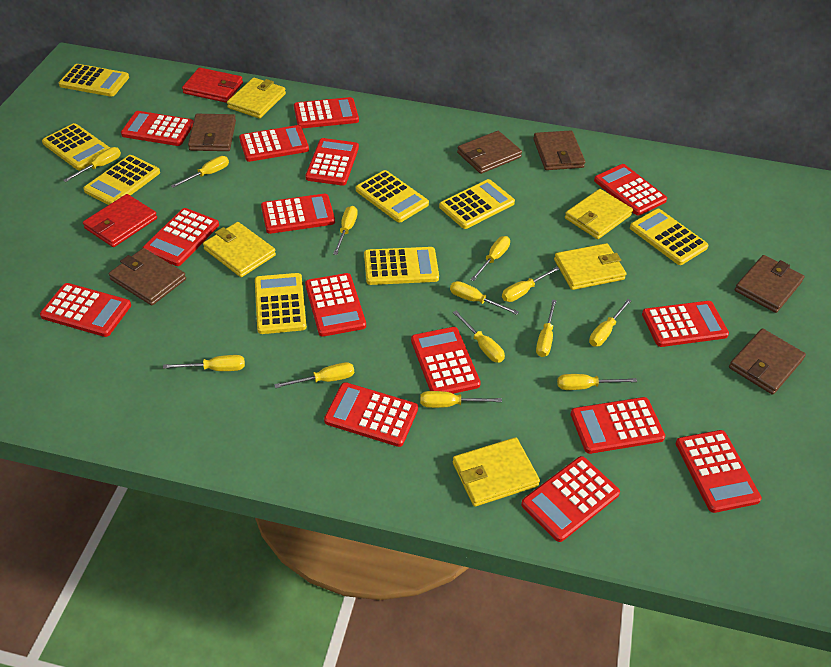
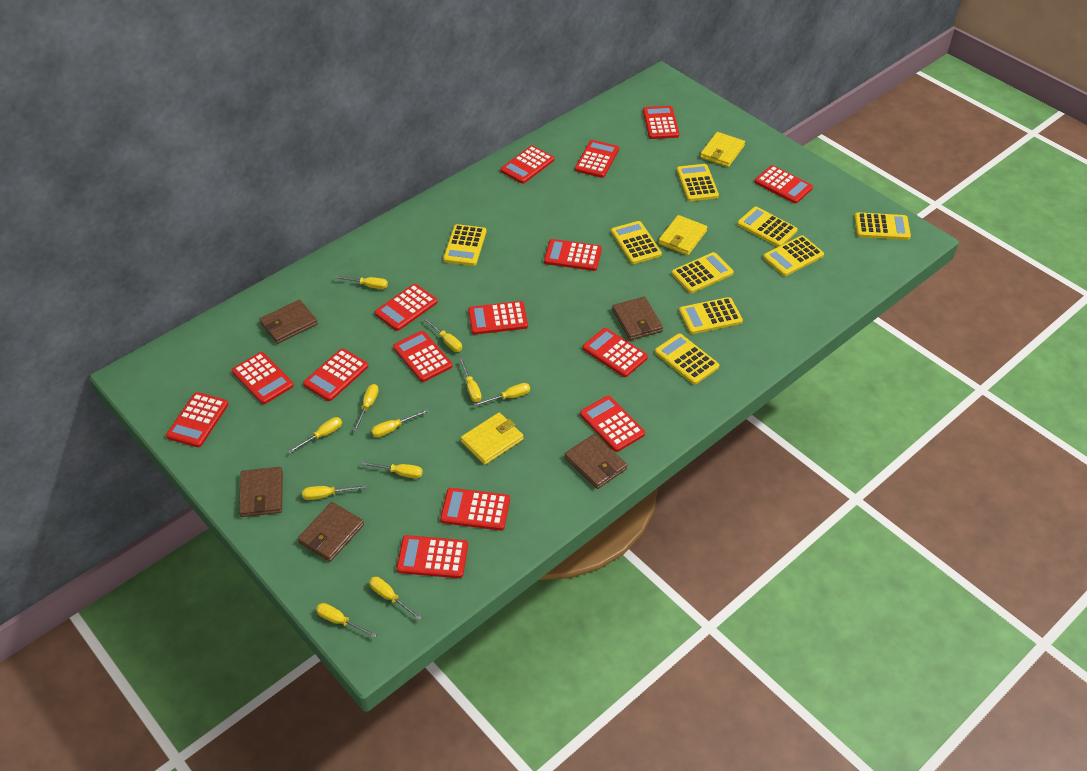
brown wallet: [109,248,186,306] [188,114,236,151] [457,131,522,174] [533,130,585,170] [729,328,806,395] [735,255,805,313] = 6 -> [239,467,283,517] [260,299,318,344] [297,502,364,562] [565,434,627,489] [612,297,663,340] = 5
red wallet: [83,194,157,247] [182,67,243,103] = 2 -> none = 0
yellow calculator: [42,123,110,171] [59,64,129,97] [83,155,160,205] [255,273,307,334] [356,170,429,223] [364,247,439,285] [439,179,515,229] [630,209,709,265] = 8 -> [443,224,486,266] [611,221,662,264] [655,334,719,385] [671,252,734,293] [676,164,719,201] [679,297,743,334] [737,207,798,247] [763,235,824,276] [854,212,911,240] = 9
yellow screwdriver: [63,147,121,182] [163,355,245,371] [171,156,229,188] [274,362,354,388] [333,206,358,255] [420,391,502,408] [450,281,519,315] [453,310,505,363] [470,236,510,281] [502,267,560,302] [536,299,557,357] [557,374,637,390] [589,299,632,347] = 13 -> [289,417,342,453] [302,485,367,500] [316,603,377,638] [335,276,388,289] [353,384,379,432] [361,462,423,478] [369,577,421,620] [371,409,428,437] [424,318,462,352] [459,358,482,402] [474,383,530,406] = 11
yellow wallet: [203,222,276,277] [227,78,286,118] [453,437,540,507] [554,243,626,290] [565,189,633,239] = 5 -> [461,412,524,465] [658,215,707,255] [700,132,745,167] = 3

